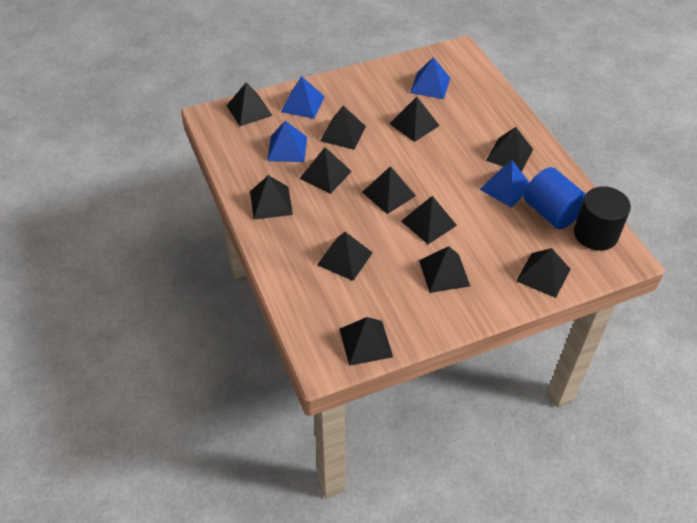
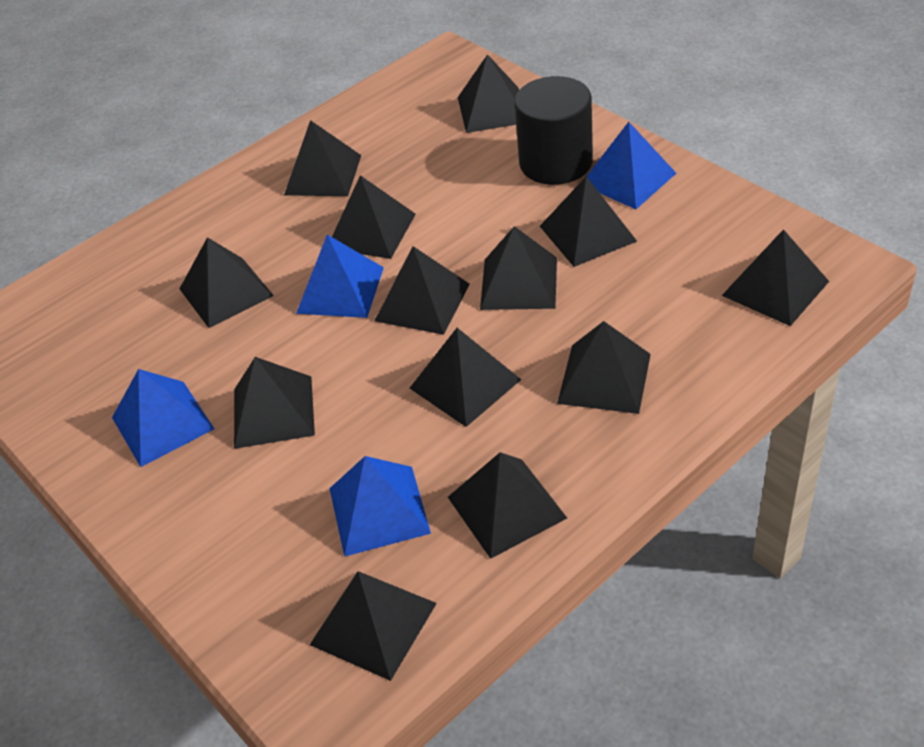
black pyramid: [226,83,273,126] [250,175,293,219] [299,147,352,194] [317,232,373,281] [320,106,366,150] [340,317,393,366] [362,166,416,214] [389,97,440,142] [401,196,457,244] [419,246,470,293] [486,127,533,172] [516,248,570,298] = 12 -> [180,237,274,328] [234,357,315,449] [284,120,361,196] [310,571,437,681] [332,175,416,259] [375,246,470,335] [410,328,521,427] [448,452,567,559] [458,54,519,133] [480,226,557,310] [540,176,637,267] [557,321,651,414] [721,229,829,326] = 13
blue cylinder: [524,167,586,229] = 1 -> none = 0

